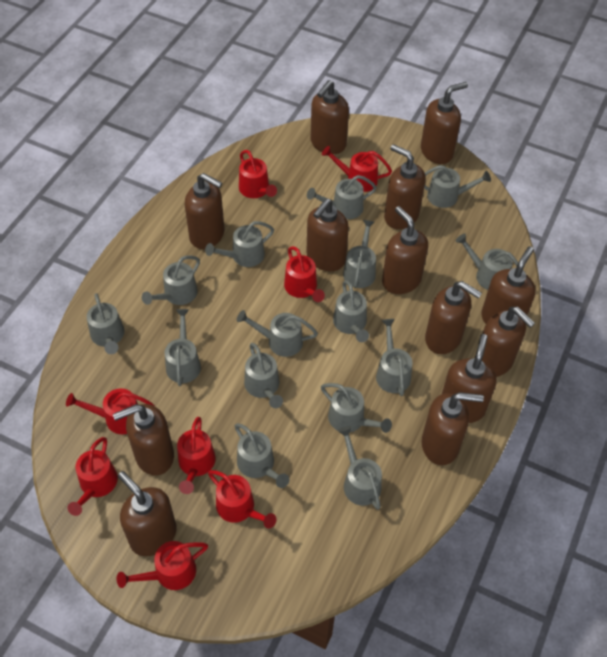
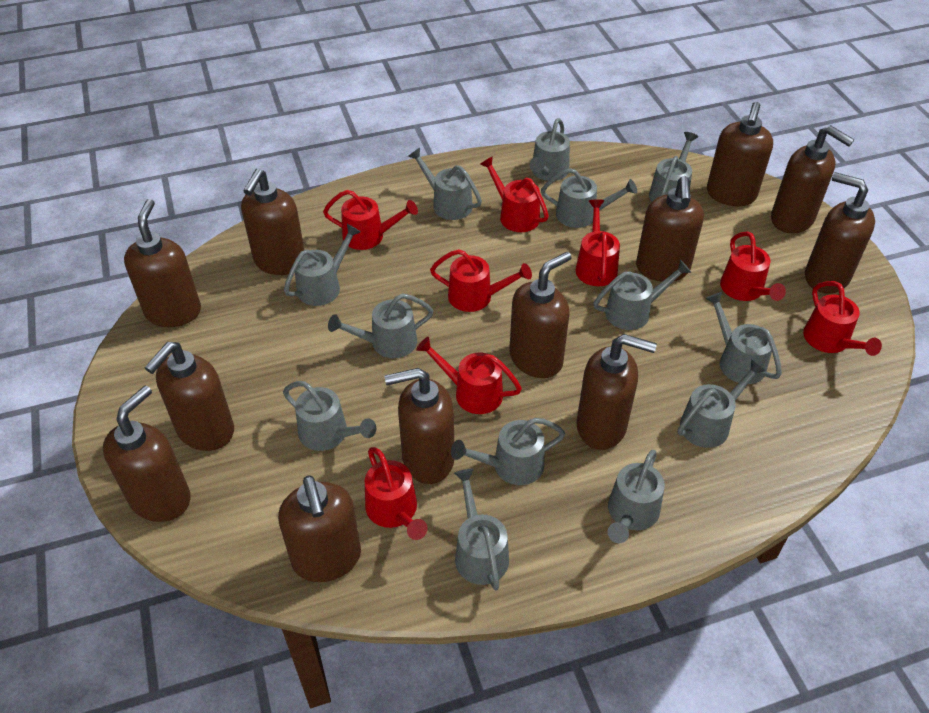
brown soap dispenser: [113,404,174,476] [118,471,177,556] [185,173,224,249] [306,199,349,271] [311,80,349,154] [382,206,428,294] [384,144,426,229] [421,82,468,164] [422,392,484,465] [425,281,482,354] [442,334,497,423] [475,307,535,377] [481,246,536,324] = 13 -> [103,385,191,522] [124,199,201,327] [145,342,234,451] [241,169,304,275] [278,476,361,582] [384,368,454,484] [509,252,572,378] [577,334,657,450] [636,176,704,282] [707,102,773,206] [771,125,854,233] [805,172,875,293] = 12
grey watering can: [87,293,124,354] [142,256,200,305] [165,309,201,386] [205,221,274,267] [235,423,289,488] [237,310,318,357] [244,343,283,408] [307,175,377,219] [321,383,392,433] [333,280,369,342] [338,426,382,510] [343,220,376,288] [376,319,412,396] [424,165,491,208] [455,234,518,290] = 15 -> [283,381,376,451] [284,224,361,306] [328,293,433,358] [408,148,482,220] [451,418,565,485] [454,469,509,590] [530,118,570,181] [541,168,637,228] [594,260,691,330] [608,450,665,543] [649,132,698,202] [678,359,766,448] [705,292,782,384] = 13

